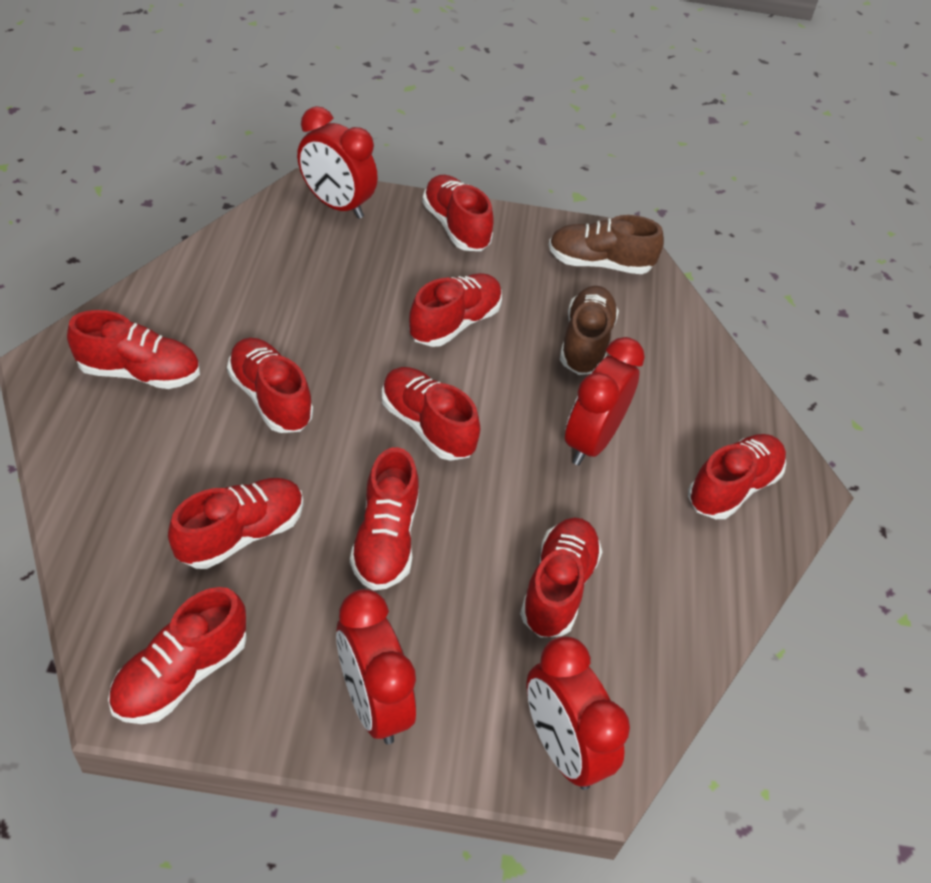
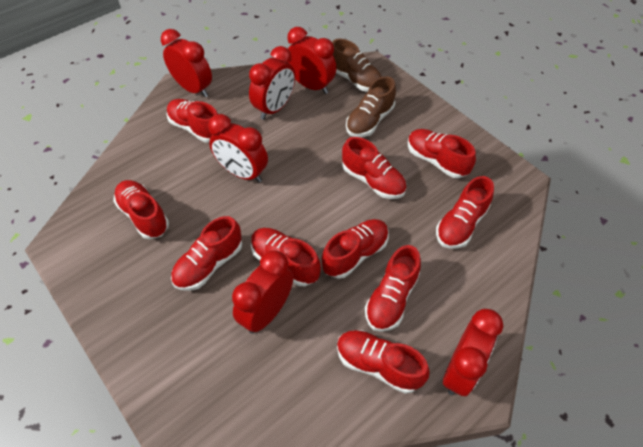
red clock: [297,106,378,219] [336,589,416,744] [527,637,630,790] [565,337,645,465] = 4 -> [161,29,212,97] [208,114,268,182] [232,250,294,333] [249,46,295,120] [287,27,336,94] [443,309,503,396] = 6

